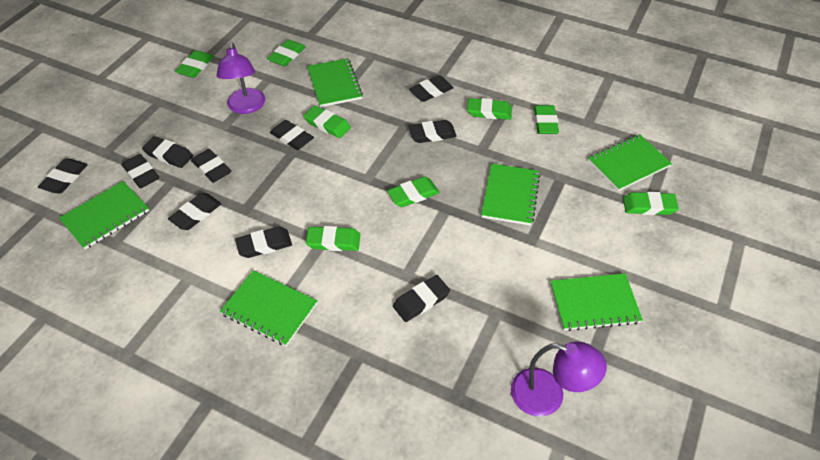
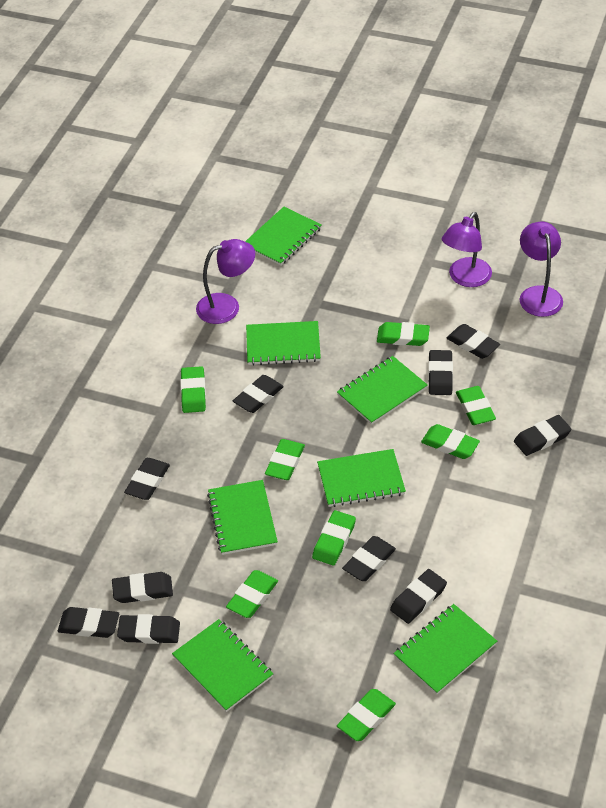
green notebook: [59,181,149,249] [220,270,317,346] [307,58,363,107] [481,163,540,226] [550,273,643,331] [588,134,672,191] = 6 -> [172,619,273,712] [207,480,278,555] [245,207,322,266] [246,321,321,366] [317,449,406,507] [337,356,428,425] [394,604,497,695] = 7
purple lamp: [216,42,265,114] [511,341,607,417] = 2 -> [196,239,255,324] [442,212,492,287] [519,222,563,317] = 3

